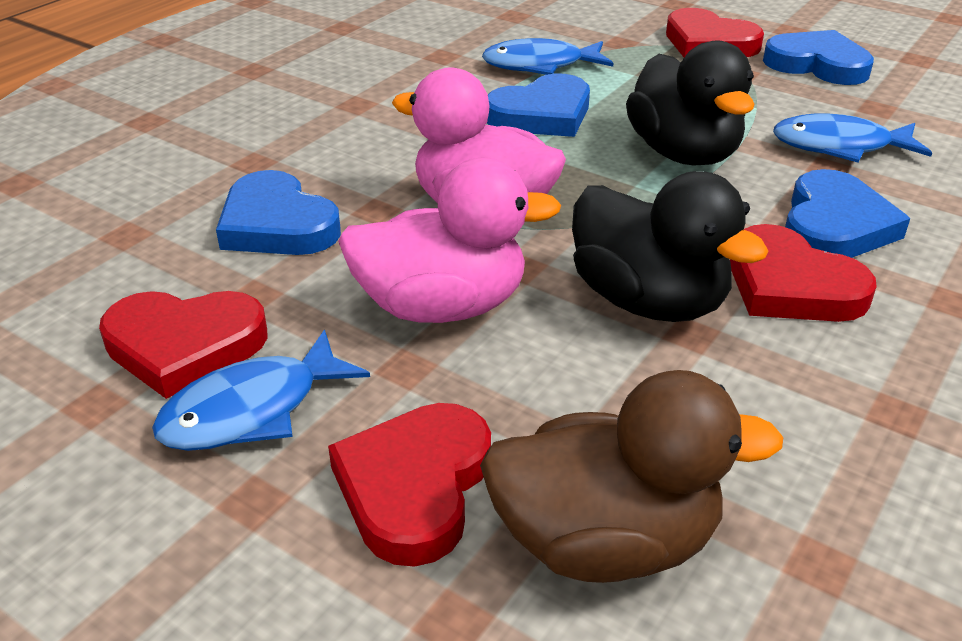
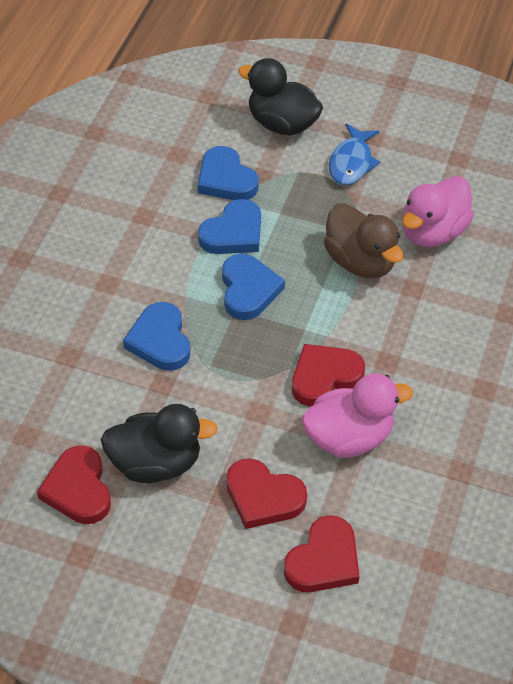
blue fish: [152,330,370,451] [482,38,613,75] [773,114,932,163] = 3 -> [329,123,380,185] = 1

